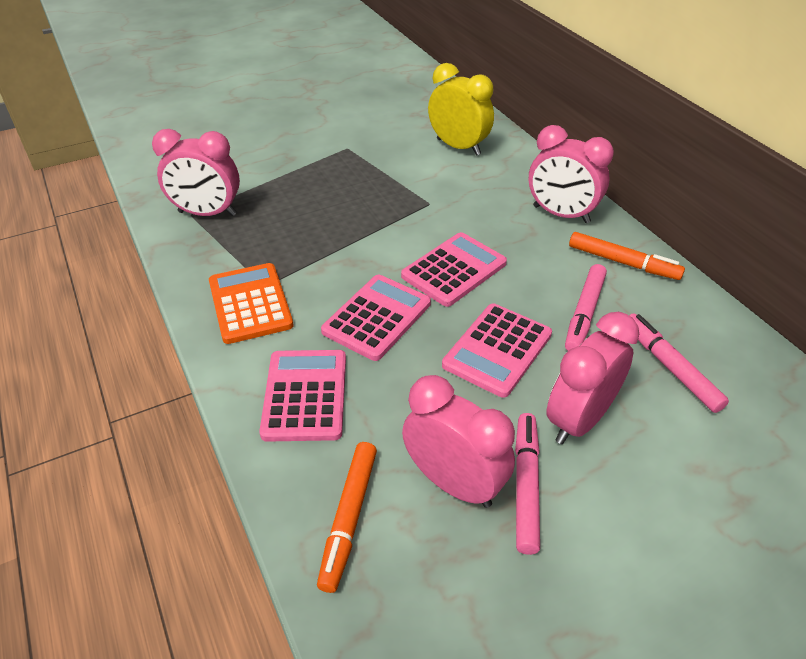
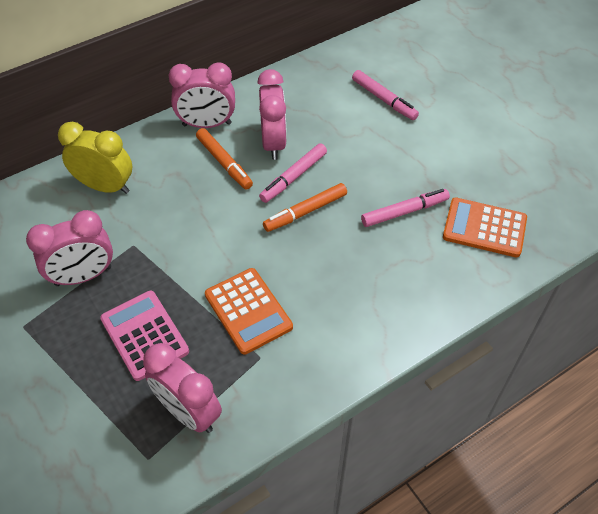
orange calculator: [209,263,294,344] = 1 -> [205,268,293,355] [443,197,527,257] = 2
pink calculator: [259,350,346,442] [321,275,431,361] [401,232,507,307] [442,303,552,398] = 4 -> [100,291,189,381] = 1

